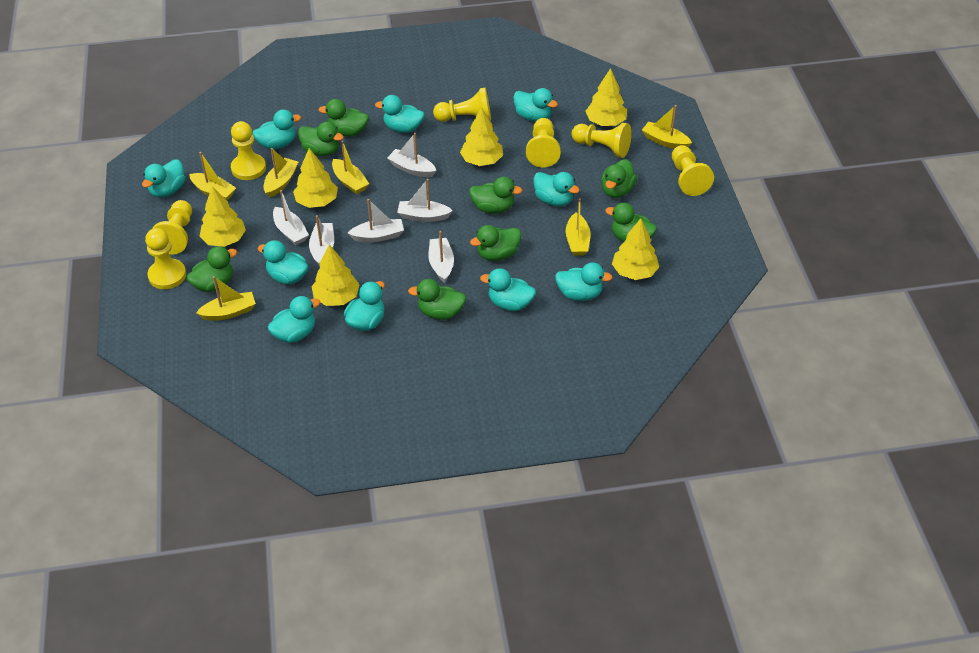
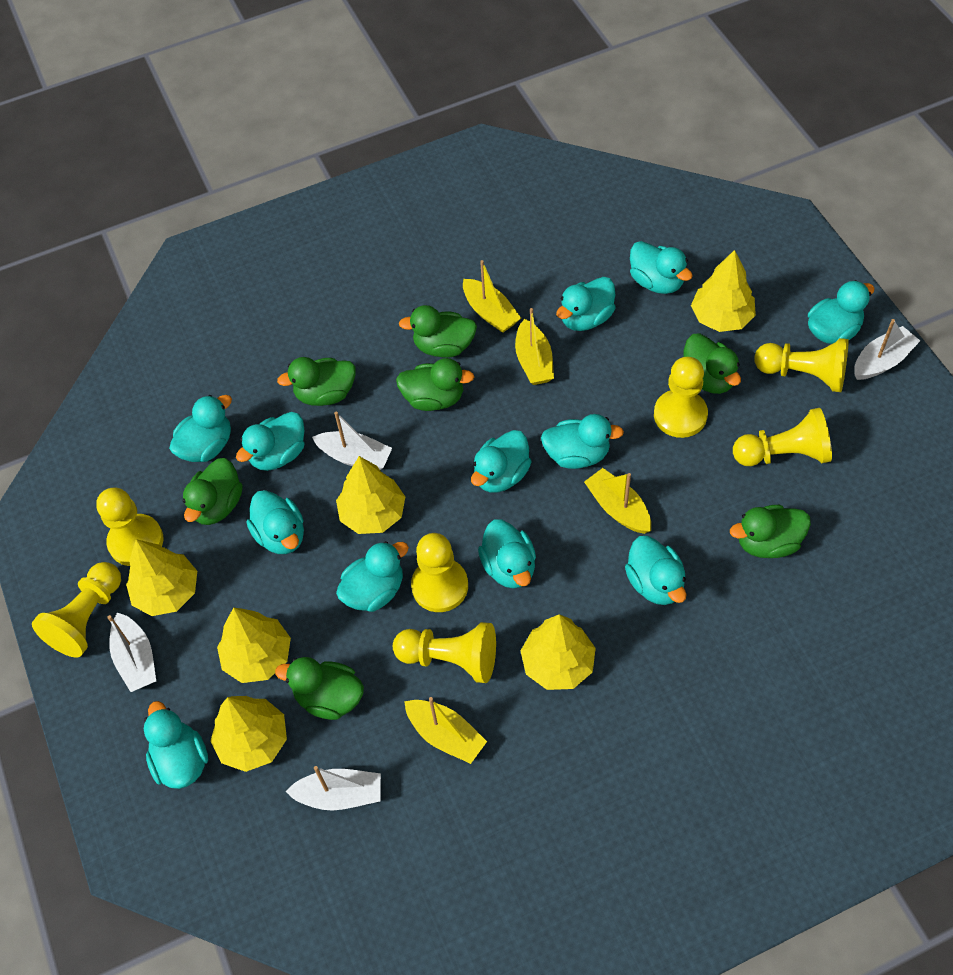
green duck: [186,246,237,292] [298,122,343,156] [319,99,369,136] [408,279,466,320] [469,177,522,214] [470,225,521,261] [601,159,637,198] [605,203,657,242] = 8 -> [183,458,243,525] [275,657,364,720] [277,357,356,406] [396,358,474,411] [399,305,477,358] [683,333,741,394] [730,505,811,558] = 7
turquoise duck: [142,159,185,197] [253,109,301,149] [257,240,308,284] [268,296,320,343] [344,281,385,331] [375,95,424,133] [480,268,536,311] [513,88,558,122] [533,172,579,206] [555,263,613,301] = 10 -> [144,701,208,789] [169,395,232,462] [236,412,305,471] [246,490,304,554] [336,541,409,612] [471,430,532,493] [478,519,536,589] [541,414,624,469] [556,277,616,331] [625,536,686,605] [630,241,693,294] [808,280,875,344] = 12
white boat: [273,190,309,245] [309,215,334,266] [348,199,404,242] [387,133,436,177] [397,179,453,222] [428,231,454,283] = 6 -> [107,612,156,692] [286,766,381,811] [312,412,392,470] [854,319,920,380] = 4
yellow boat: [189,152,236,200] [196,276,256,321] [264,148,298,198] [332,141,369,194] [565,198,591,256] [642,105,692,149] = 6 -> [404,697,487,764] [463,260,521,333] [515,308,554,385] [584,468,651,534] = 4

